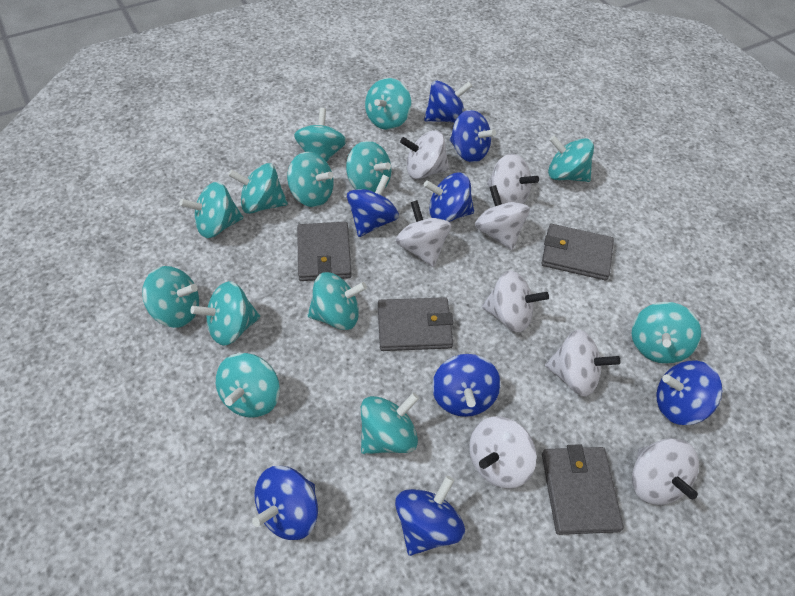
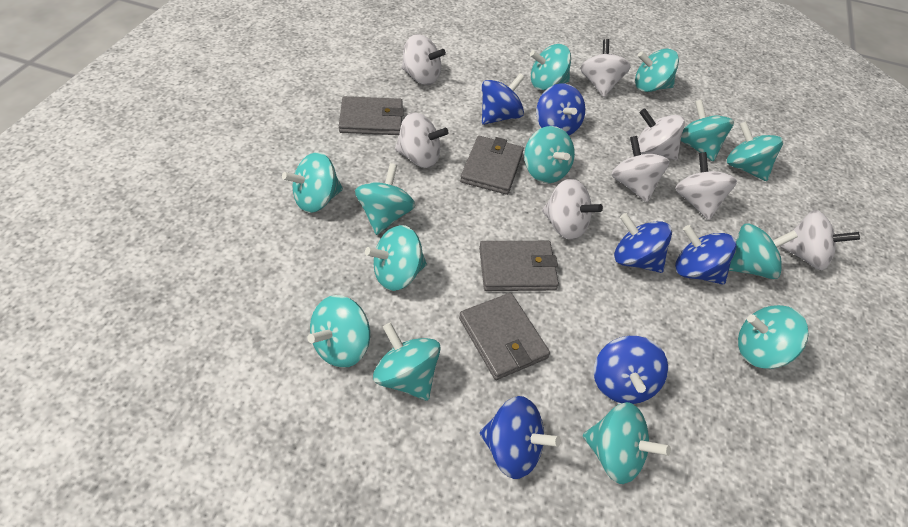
blue spinning top: [252,466,318,540] [347,175,399,237] [395,475,465,556] [424,81,472,123] [424,173,474,222] [432,354,501,417] [450,110,496,163] [656,361,722,425] = 8 -> [480,396,561,479] [482,73,525,125] [536,83,585,136] [594,336,668,404] [614,213,672,273] [675,225,736,285] = 6

